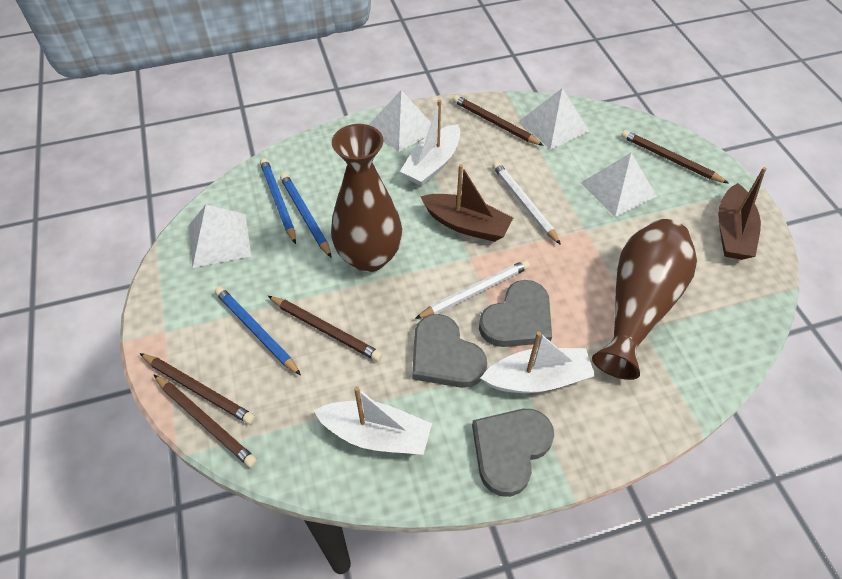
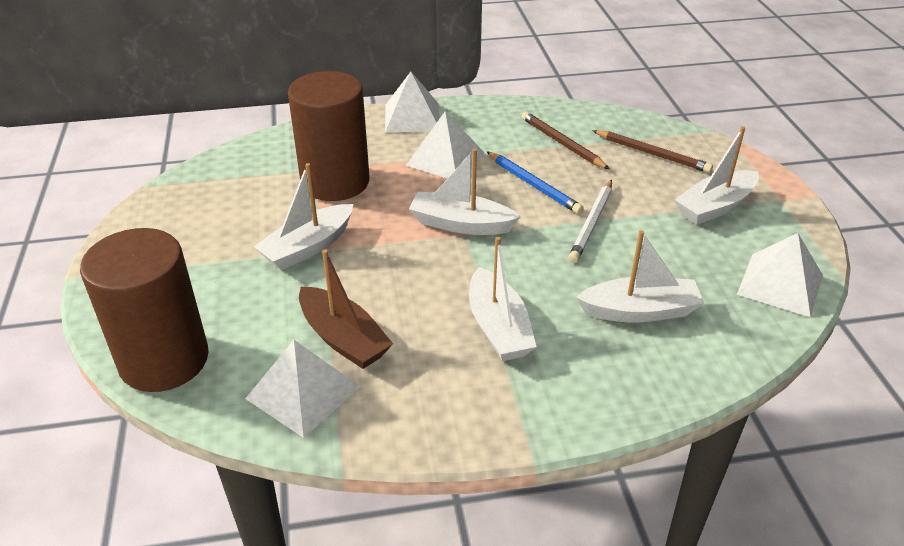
blue pencil: [215,286,301,376] [260,158,296,244] [280,173,332,258] = 3 -> [486,151,584,214] = 1
brown boat: [420,164,513,242] [718,167,767,260] = 2 -> [299,250,393,369] = 1
brown cylinder: none = 0 -> [80,228,209,392] [288,71,370,201] = 2
brown pencil: [139,353,255,424] [154,375,257,468] [268,296,382,361] [453,95,544,146] [621,130,729,184] = 5 -> [521,112,610,169] [592,130,713,173] = 2
brown vase: [331,124,402,272] [592,219,697,380] = 2 -> none = 0
grey heart: [412,314,487,388] [472,409,554,497] [479,280,552,347] = 3 -> none = 0
white boat: [314,386,432,455] [400,100,460,186] [481,332,595,393] = 3 -> [254,163,353,270] [409,148,520,235] [469,237,537,361] [576,230,704,323] [675,126,759,225] = 5
white pencil: [415,260,530,319] [492,162,561,245] = 2 -> [568,180,612,263] = 1

